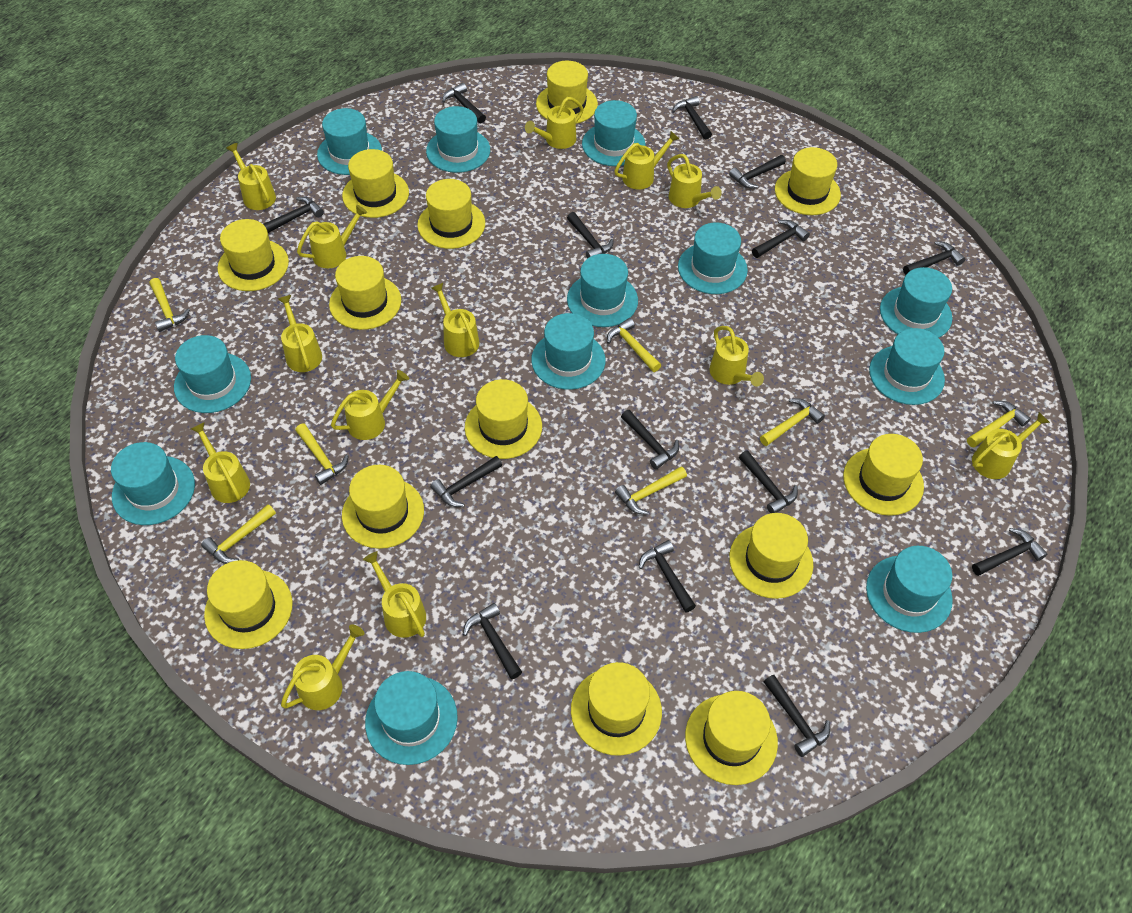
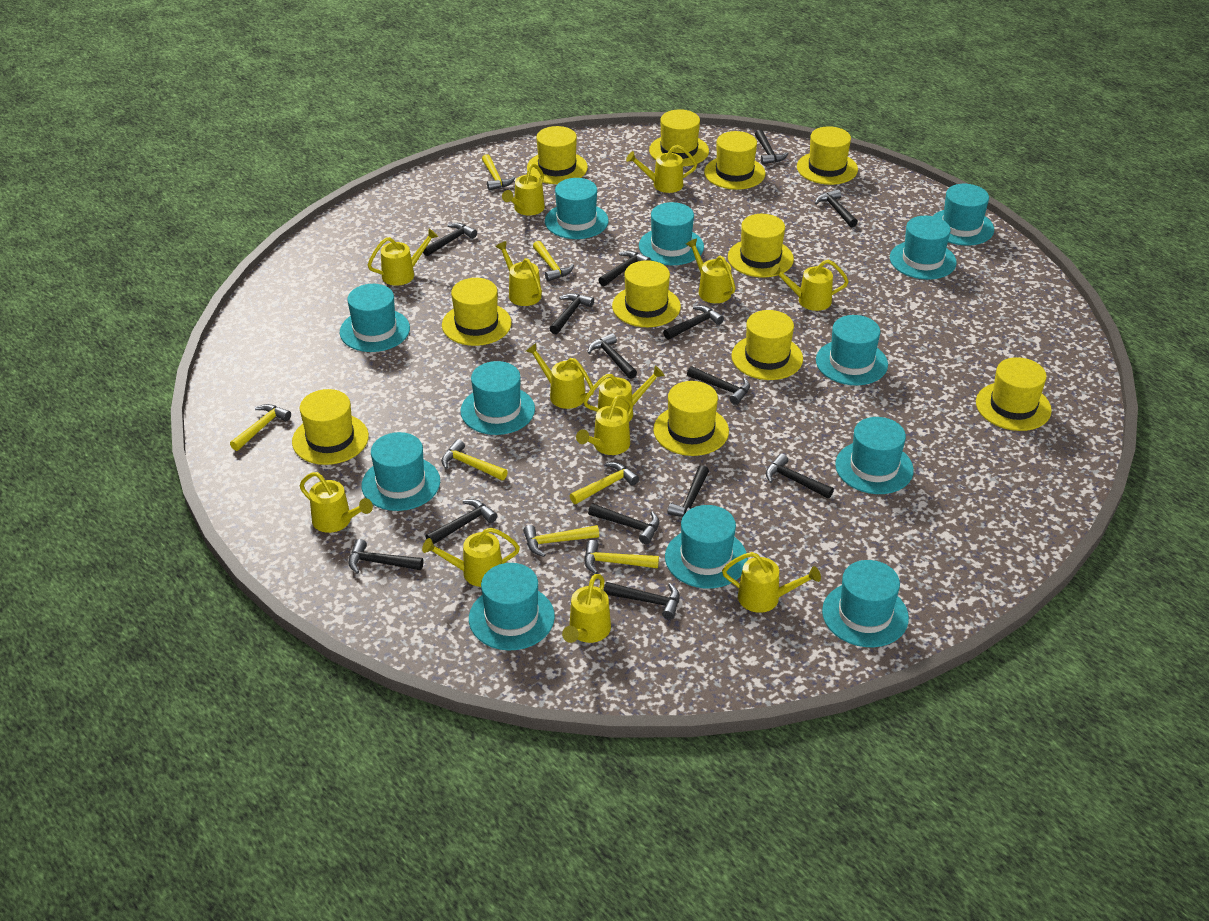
yellow hat: [204,560,293,649] [218,219,289,291] [329,256,401,330] [342,149,409,218] [342,465,424,549] [417,179,485,249] [465,379,542,459] [536,61,598,124] [571,662,662,756] [685,691,778,785] [729,513,813,599] [775,147,841,215] [843,434,924,516] = 13 -> [292,389,369,465] [442,278,511,346] [527,126,588,184] [612,260,681,327] [649,109,709,167] [653,381,729,456] [704,131,766,190] [728,214,794,277] [731,310,803,380] [797,126,858,185] [976,357,1052,431] = 11

